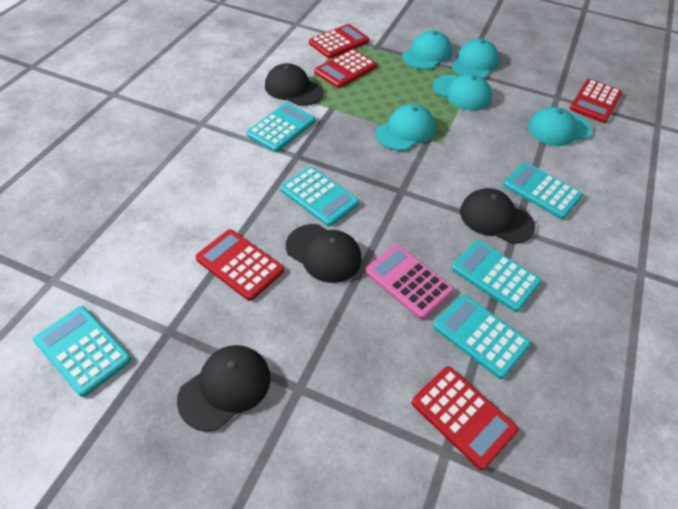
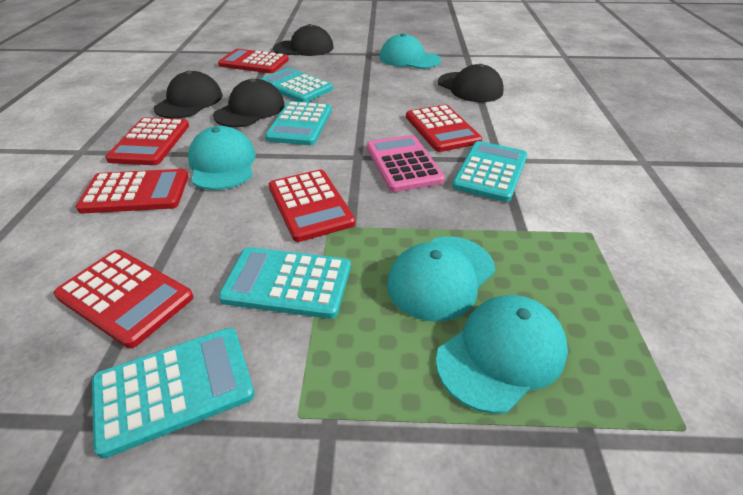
red calculator: [195,229,284,301] [309,24,369,58] [314,49,377,88] [412,366,518,470] [570,79,622,123] = 5 -> [53,250,193,348] [76,169,189,214] [105,117,189,165] [218,49,289,73] [269,170,355,242] [406,104,482,152] = 6
turquoise calculator: [33,306,131,397] [246,102,316,152] [281,167,359,226] [433,294,531,379] [451,240,542,312] [503,162,583,219] = 6 -> [92,328,255,458] [218,247,351,319] [261,68,333,102] [265,101,332,145] [452,141,527,202] = 5
turquoise cap: [375,104,436,151] [402,30,452,70] [433,74,492,111] [451,39,499,78] [528,107,592,146] = 5 -> [188,126,256,190] [380,33,441,69] [387,236,495,322] [436,295,568,414] = 4

